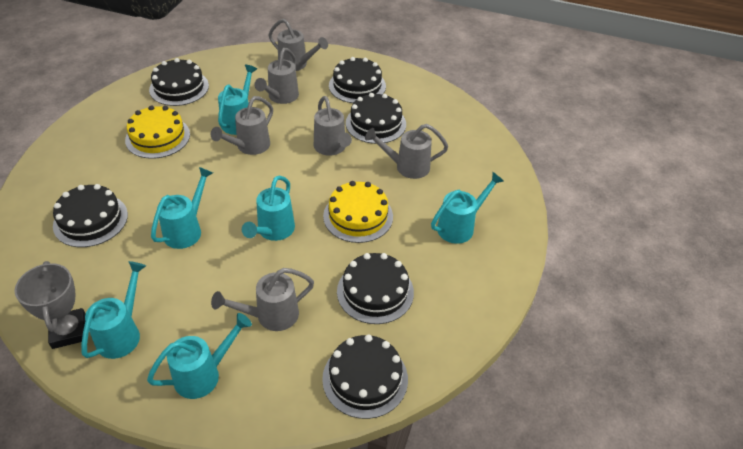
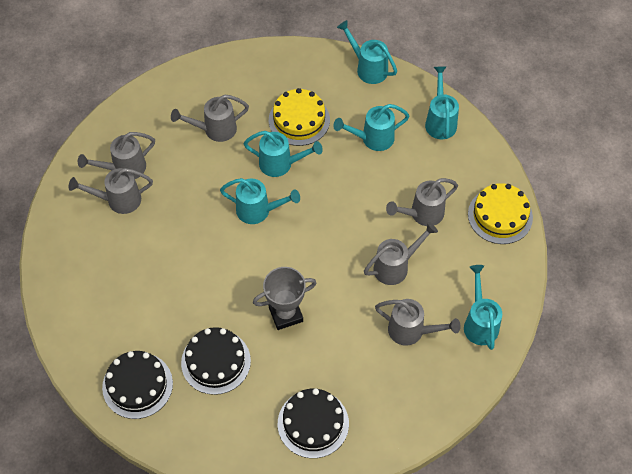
black cake: [53,184,128,247] [149,58,209,106] [322,335,408,419] [329,57,386,103] [337,253,414,324] [346,93,406,144] = 6 -> [102,351,173,419] [181,327,251,395] [278,388,349,458] = 3

